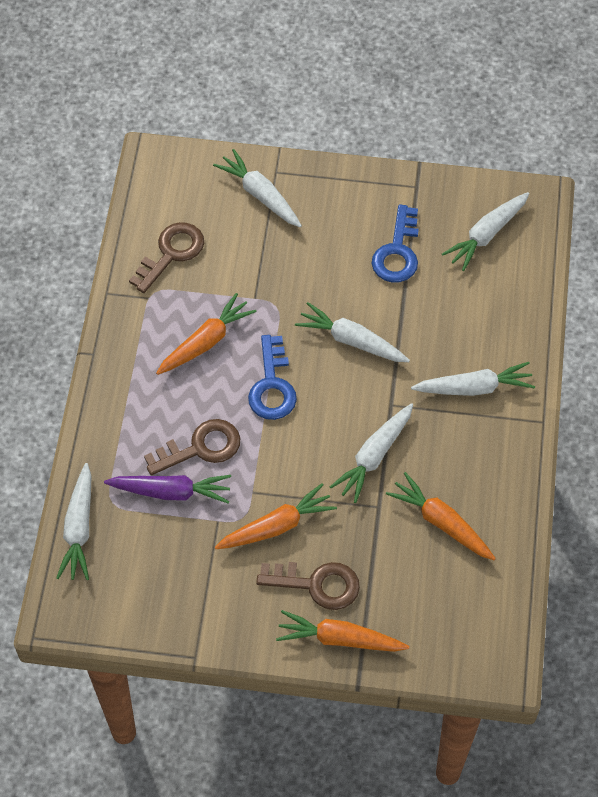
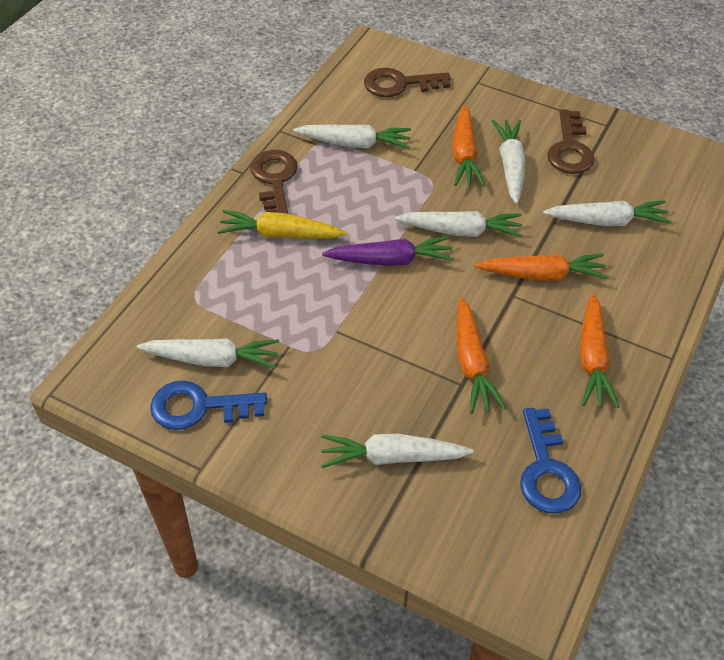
yellow carrot: none = 0 -> [217,210,347,238] = 1

